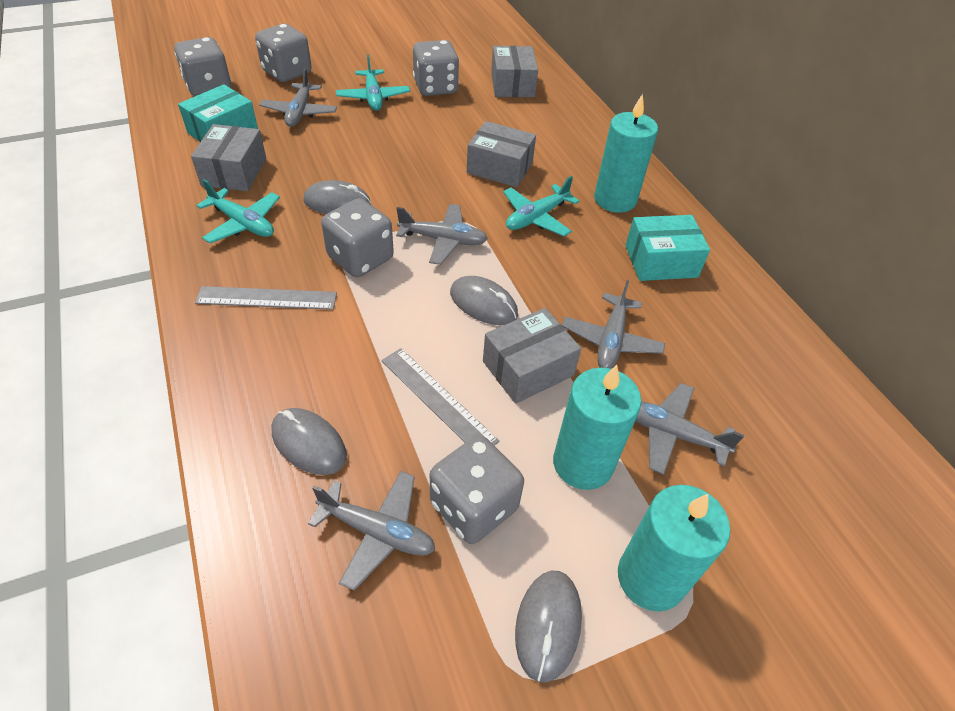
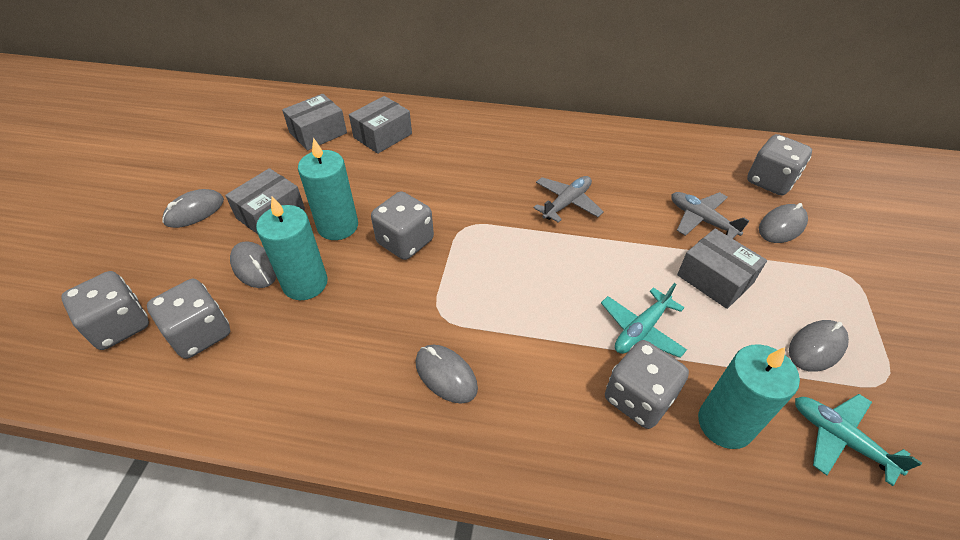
grey mouse: [271,408,347,475] [303,180,371,214] [450,276,518,325] [515,571,582,682] = 4 -> [162,189,224,228] [230,241,277,288] [416,345,478,404] [759,203,808,243] [789,320,849,372] = 5
grey plane: [259,68,337,127] [308,471,435,591] [396,204,488,265] [562,280,665,369] [635,383,744,475] = 5 -> [533,176,604,223] [671,192,750,239] = 2
grey ruler: [195,286,337,310] [381,348,499,446] = 2 -> none = 0
turquoise box: [178,84,258,142] [625,215,710,281] = 2 -> none = 0
turquoise plane: [196,179,280,243] [336,55,410,111] [503,176,579,236] = 3 -> [601,283,687,358] [795,394,922,486] = 2

